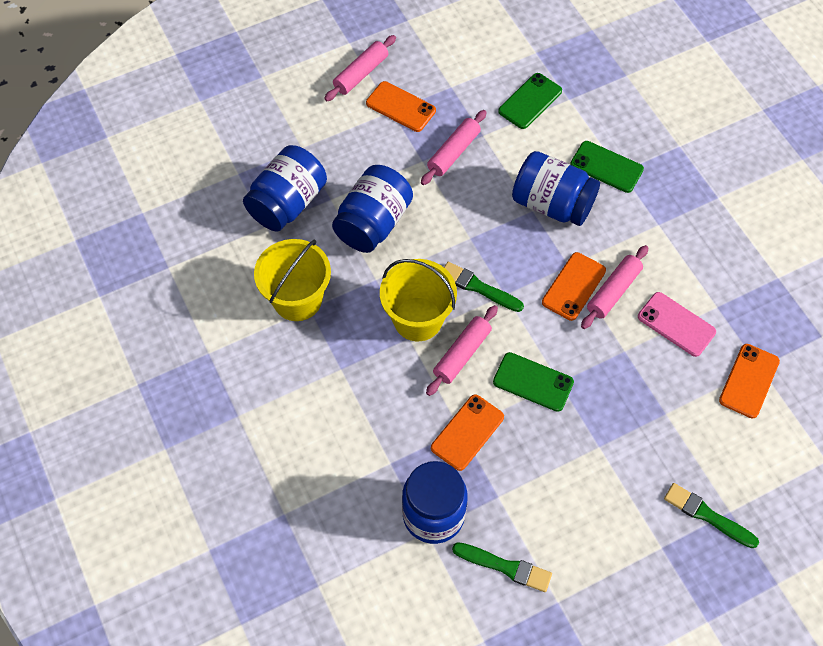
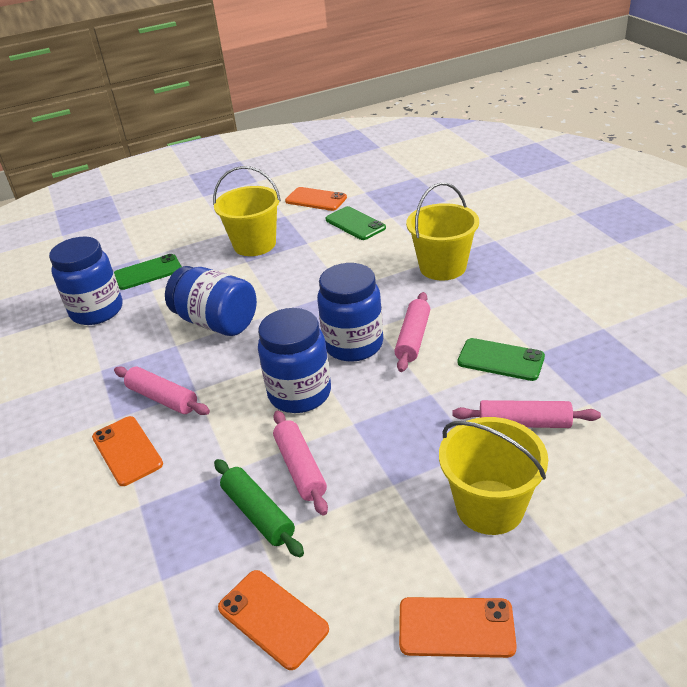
green brush: [444,262,524,312] [452,542,552,592] [664,483,759,548] = 3 -> none = 0
green rolling pin: none = 0 -> [214,459,304,557] = 1
pink phone: [638,292,716,357] = 1 -> none = 0
yellow bucket: [254,239,331,321] [380,259,457,341] = 2 -> [213,166,281,256] [406,182,479,280] [439,417,548,535] = 3

